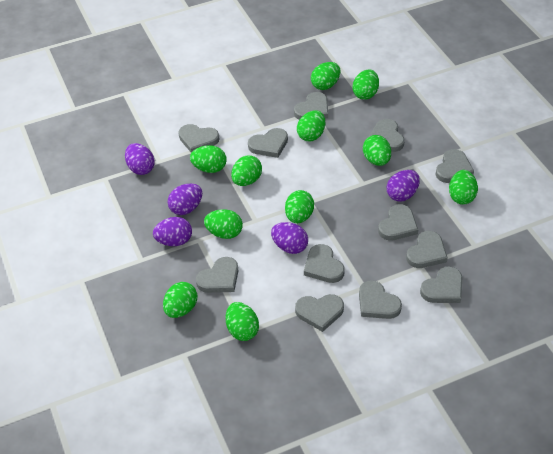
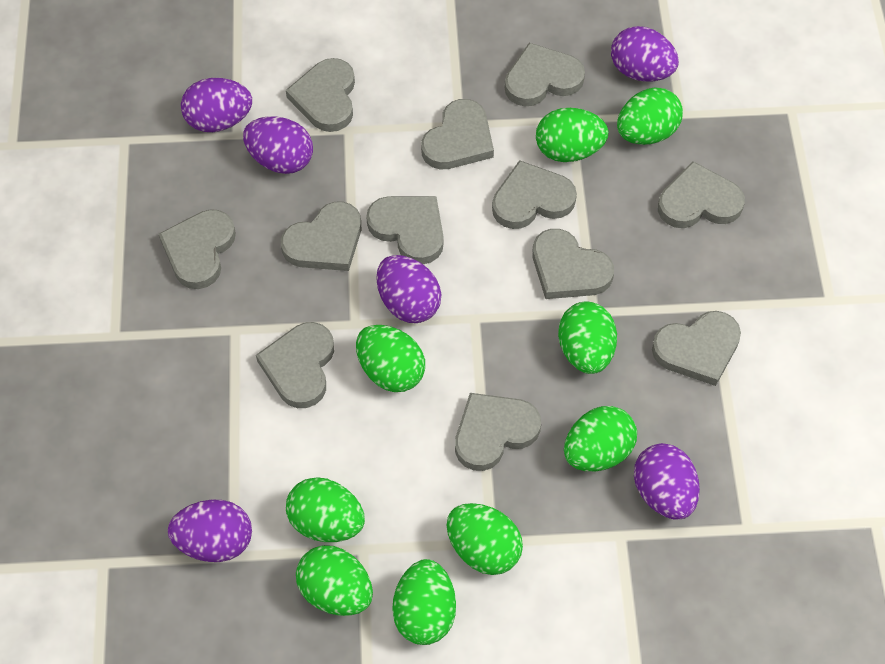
green egg: [163,282,197,318] [190,145,227,173] [204,209,243,239] [225,302,259,341] [231,155,262,186] [285,190,314,223] [297,110,326,141] [311,62,340,90] [352,70,379,100] [363,135,391,166] [449,170,478,205] = 11 -> [286,477,365,542] [296,545,373,616] [356,325,425,392] [392,559,456,645] [447,503,523,575] [536,108,609,162] [558,302,617,374] [564,406,637,471] [617,87,683,145] = 9
purple egg: [125,143,154,175] [153,217,192,246] [168,184,202,215] [271,222,308,254] [387,170,420,202] = 5 -> [168,500,252,562] [181,78,252,132] [243,116,313,174] [376,255,441,323] [611,26,679,82] [634,443,700,520] = 6

